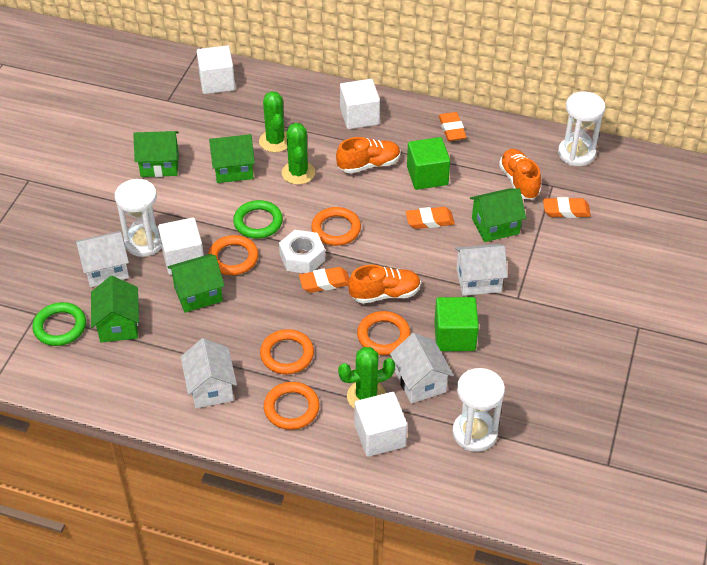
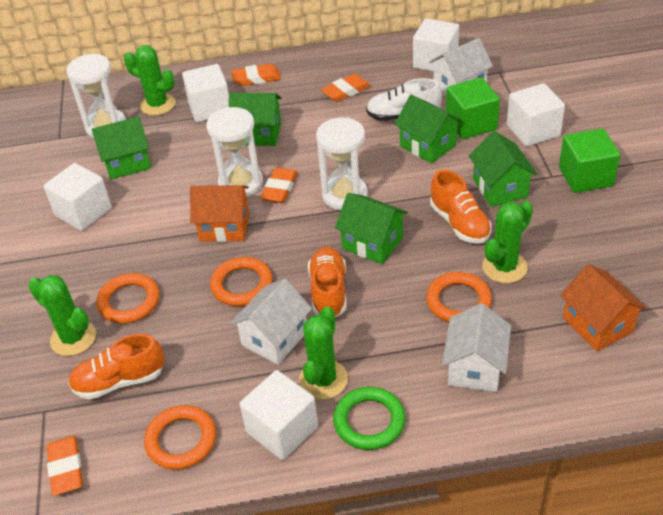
green cactus: [259,91,287,152] [282,123,315,185] [338,347,395,409] = 3 -> [28,275,96,356] [124,45,175,115] [299,307,348,399] [482,201,533,283] = 4
green ring: [32,302,86,346] [233,200,283,239] = 2 -> [333,387,405,450] = 1
orange house: none = 0 -> [190,185,249,242] [560,264,647,352] = 2
orange ring: [208,235,258,275] [260,329,314,374] [264,382,320,430] [311,207,361,246] [357,311,411,355] = 5 -> [96,273,159,324] [144,405,216,470] [210,257,273,306] [426,272,492,322] = 4
white cube: [158,217,204,275] [197,45,235,94] [340,79,380,129] [355,392,407,457] = 4 -> [44,163,112,231] [182,64,229,122] [240,370,318,460] [413,18,459,72] [507,83,565,147] = 5
white house: [76,231,129,287] [181,338,237,408] [390,333,454,403] [455,244,508,296] = 4 -> [230,279,312,365] [429,38,493,95] [442,303,511,392] = 3
white nut: [279,230,325,273] = 1 -> none = 0
white shoe: none = 0 -> [366,78,442,121] = 1

